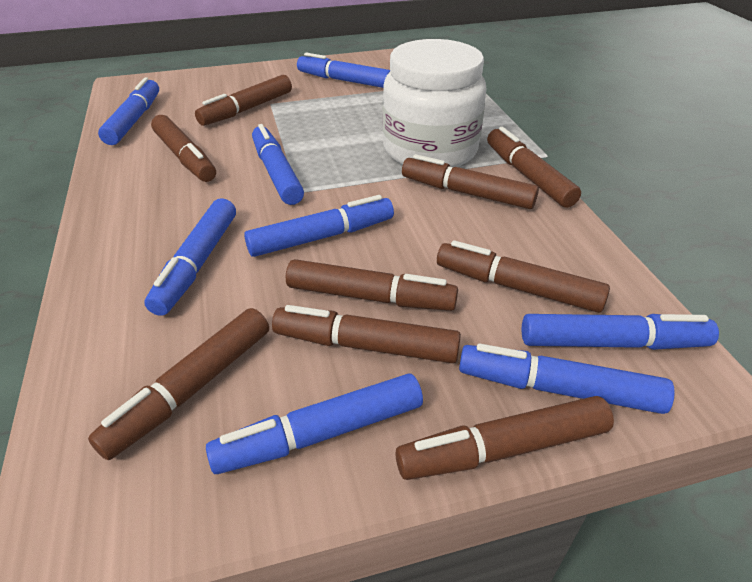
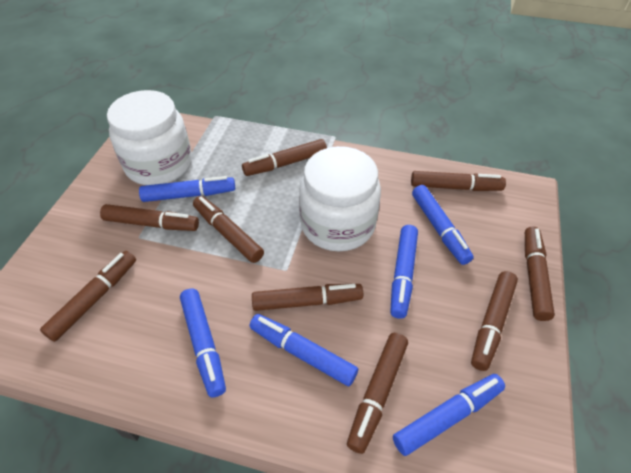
blue marker: [98,77,159,145] [144,198,236,316] [206,373,423,474] [244,195,394,257] [252,124,304,205] [297,53,390,88] [459,344,675,414] [522,314,719,350] = 8 -> [139,176,235,202] [180,289,226,398] [249,314,358,386] [390,225,418,319] [393,374,505,456] [412,185,473,265] = 6
white jar: [382,39,487,167] = 1 -> [107,90,192,185] [299,146,381,251] = 2

